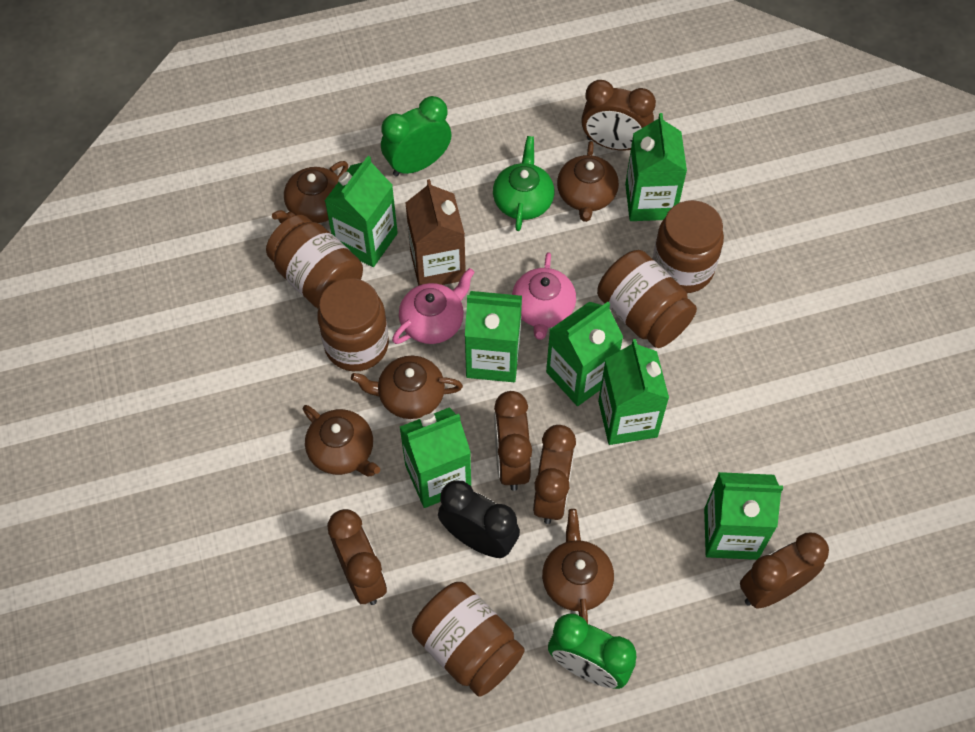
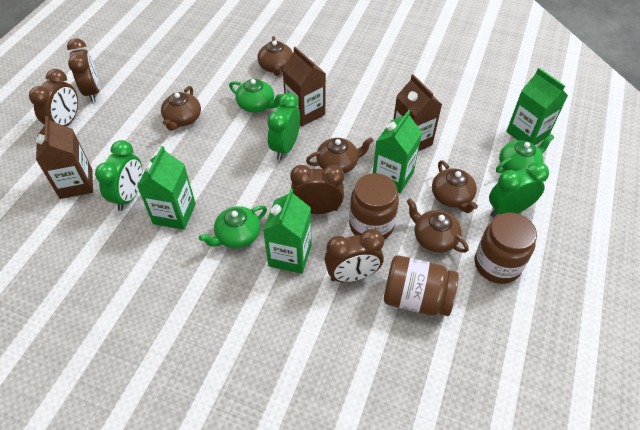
black clock: [438,480,520,558] = 1 -> none = 0
brown carton: [405,179,466,286] = 1 -> [36,116,93,199] [282,47,326,126] [393,74,442,151] = 3
brown clock: [327,509,387,605] [494,391,532,491] [533,425,576,524] [581,80,656,151] [740,533,829,609] = 5 -> [29,69,78,126] [67,38,100,102] [290,165,344,214] [325,229,384,282] = 4
brown jar: [266,215,363,309] [317,278,389,371] [412,582,525,697] [597,250,697,348] [653,200,724,293] = 5 -> [349,173,399,240] [384,255,459,316] [474,212,537,284] = 3
green carton: [325,156,398,267] [400,407,471,508] [465,291,522,382] [546,302,623,406] [598,339,669,445] [625,113,687,221] [704,472,783,560] = 7 -> [137,146,196,230] [263,189,312,274] [373,110,422,193] [506,68,568,145] = 4
green clock: [381,96,452,177] [548,613,636,689] = 2 -> [95,140,143,211] [267,93,300,160] [489,162,549,217] = 3
green teapot: [493,136,554,231] = 1 -> [199,206,267,248] [229,79,283,113] [496,134,554,173] = 3
pink teapot: [392,268,475,344] [512,252,576,340] = 2 -> none = 0

